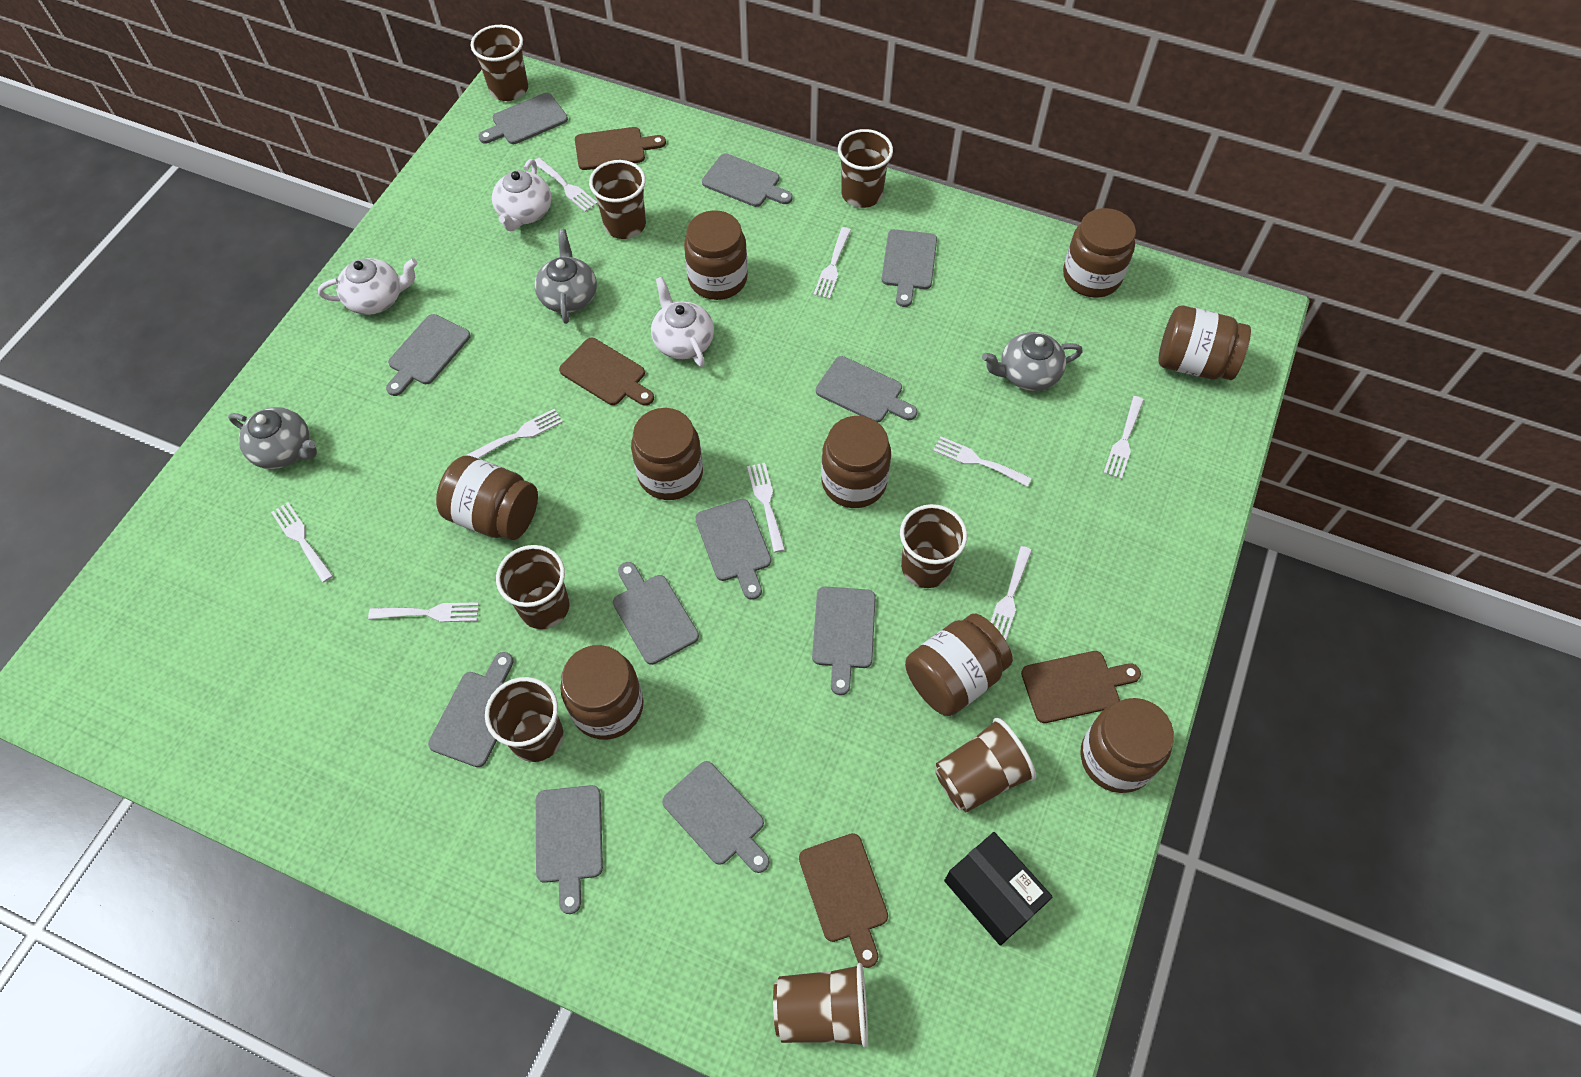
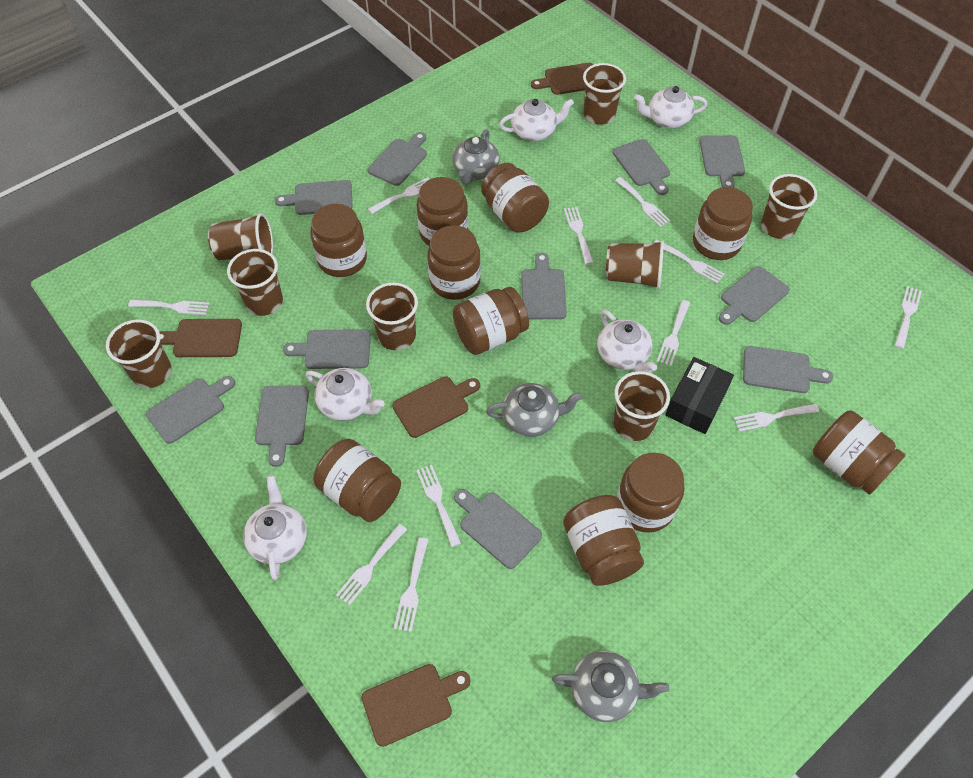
brown jar: [436,456,538,540] [560,645,644,740] [631,408,703,500] [684,210,748,300] [821,416,891,508] [905,614,1013,716] [1063,208,1136,298] [1081,698,1174,793] [1158,306,1251,380] = 9 -> [310,204,367,277] [314,439,401,522] [417,177,468,246] [427,225,481,300] [453,287,529,355] [481,163,549,233] [563,495,644,586] [617,453,685,533] [693,187,753,260] [813,410,906,495] = 10
white fork: [271,502,333,583] [368,602,479,622] [466,409,563,459] [535,158,598,212] [747,463,785,552] [813,227,851,299] [933,436,1032,487] [991,546,1032,640] [1104,396,1144,479] = 9 -> [128,300,210,315] [336,524,407,606] [368,177,429,214] [394,537,429,632] [416,465,461,547] [564,207,594,264] [615,177,670,227] [654,240,725,284] [657,300,690,366] [734,404,819,432] [895,286,922,349] = 11
white teapot: [318,258,418,315] [492,159,552,231] [651,277,714,367] = 3 -> [243,476,307,580] [306,368,385,421] [499,99,574,141] [597,310,657,373] [634,86,707,128] = 5

